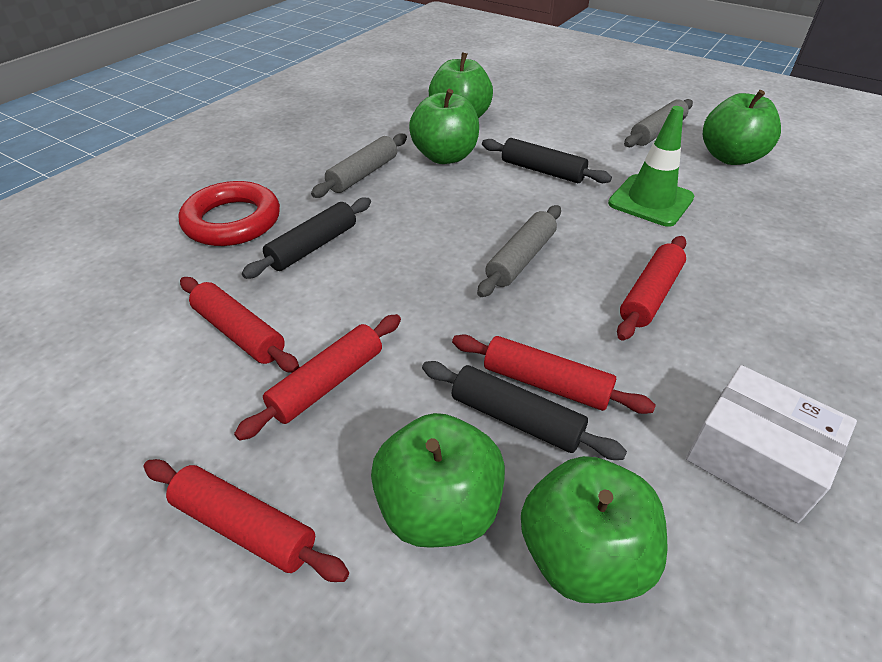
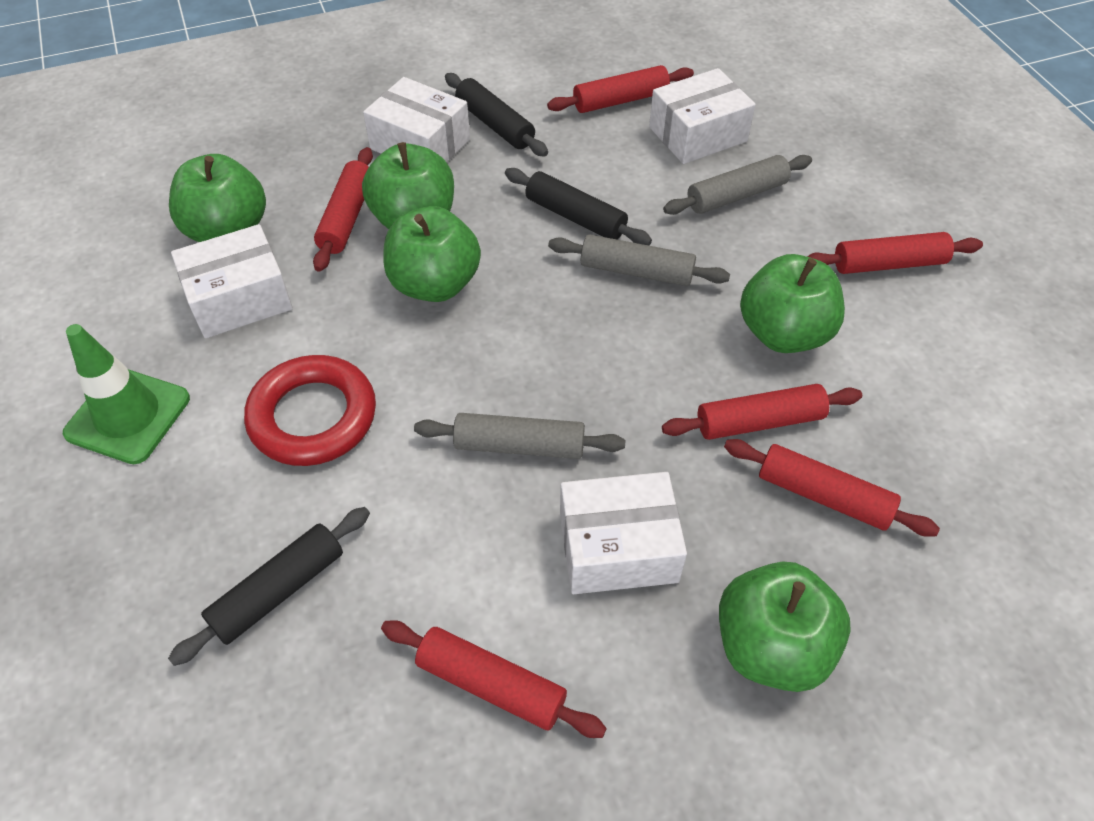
red rolling pin: [144,459,349,582] [180,277,300,373] [234,314,401,441] [452,334,656,414] [617,236,686,341] = 5 -> [313,147,373,272] [381,620,607,738] [547,65,694,113] [662,384,862,440] [724,439,940,537] [807,232,983,274] = 6
white box: [686,365,857,523] = 1 -> [171,224,293,338] [363,77,470,162] [560,472,687,594] [649,68,756,164] = 4

